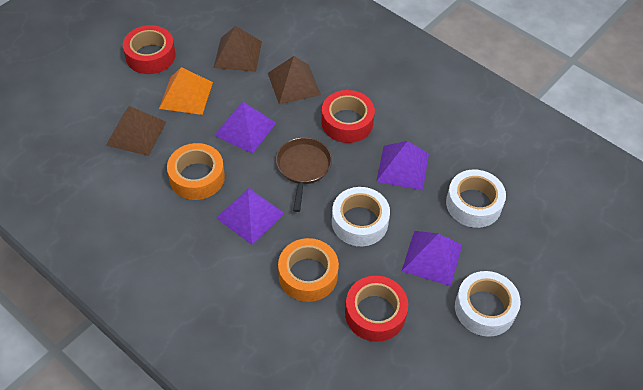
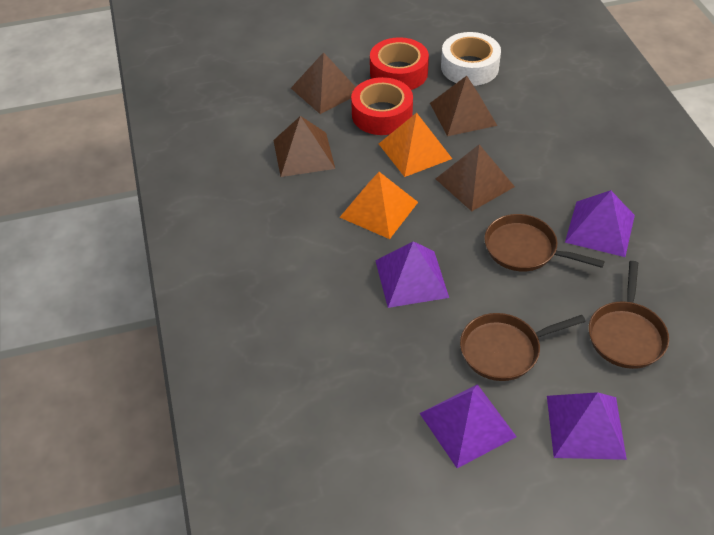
brown pan: [276,137,332,212] = 1 -> [460,313,586,381] [484,214,605,271] [589,261,669,369] = 3
brown pyramid: [106,106,166,156] [214,26,262,72] [268,56,321,104] = 3 -> [273,116,335,177] [291,52,355,114] [430,76,497,136] [436,144,515,211] = 4
orange pyramid: [159,67,213,115] = 1 -> [340,172,418,239] [379,113,452,177] = 2
orange tape: [167,143,225,200] [278,238,339,302] = 2 -> none = 0
red tape: [123,25,176,74] [321,90,375,143] [345,276,408,342] = 3 -> [351,77,413,135] [370,37,429,90] = 2
white tape: [332,187,390,246] [446,170,506,228] [455,271,521,337] = 3 -> [441,32,501,86] = 1

